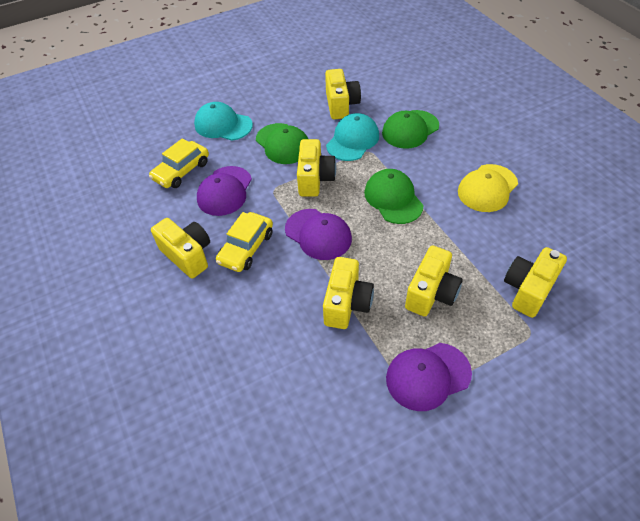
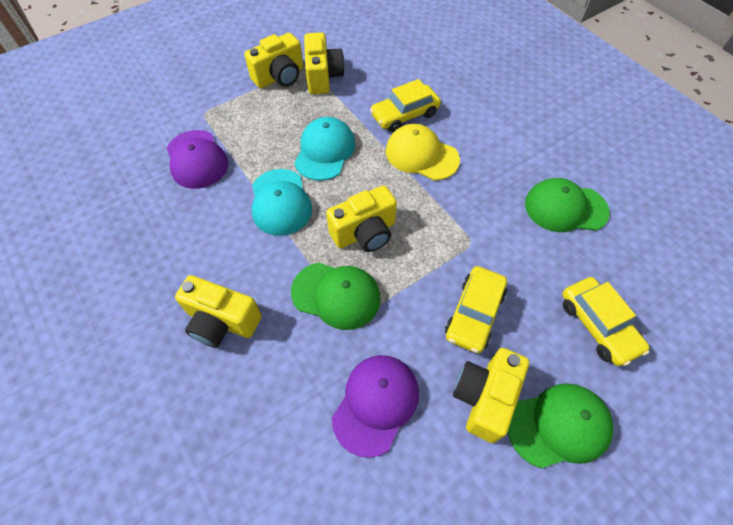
purple cap: [197,166,252,216] [285,209,352,260] [386,343,472,411] = 3 -> [166,130,228,189] [332,355,419,458] = 2
yellow camera: [151,218,210,279] [297,139,336,197] [323,257,374,329] [325,69,361,119] [405,245,463,316] [504,247,567,318] = 6 -> [175,275,262,348] [244,33,303,88] [304,32,345,94] [326,185,397,252] [453,348,529,443] = 5
yellow car: [149,138,209,188] [216,212,273,272] = 2 -> [370,79,441,132] [445,266,507,353] [562,277,650,366] = 3

